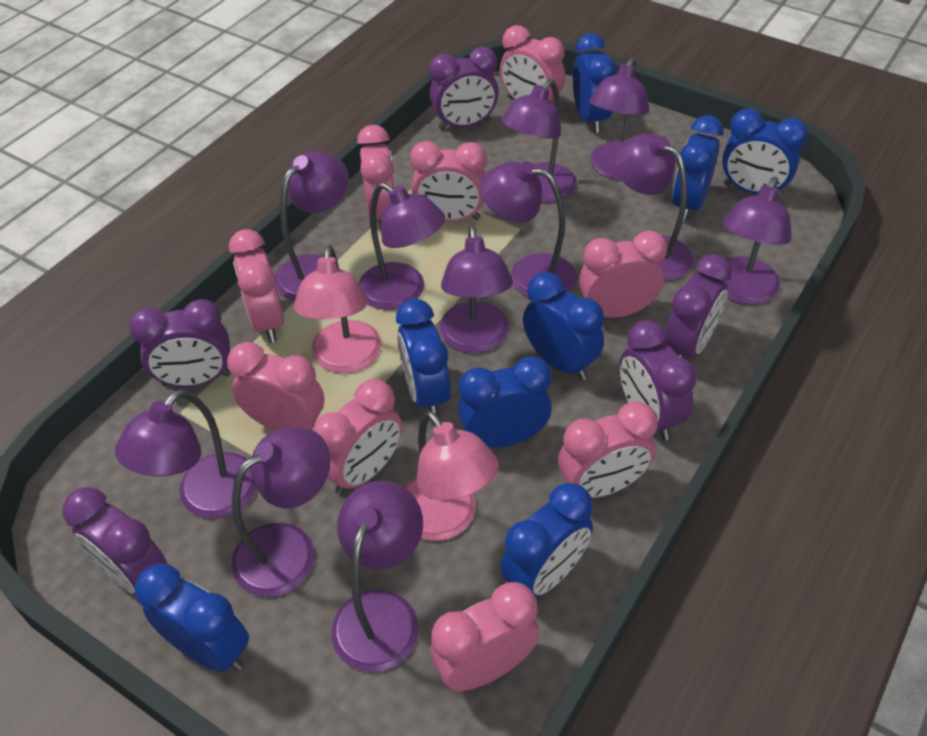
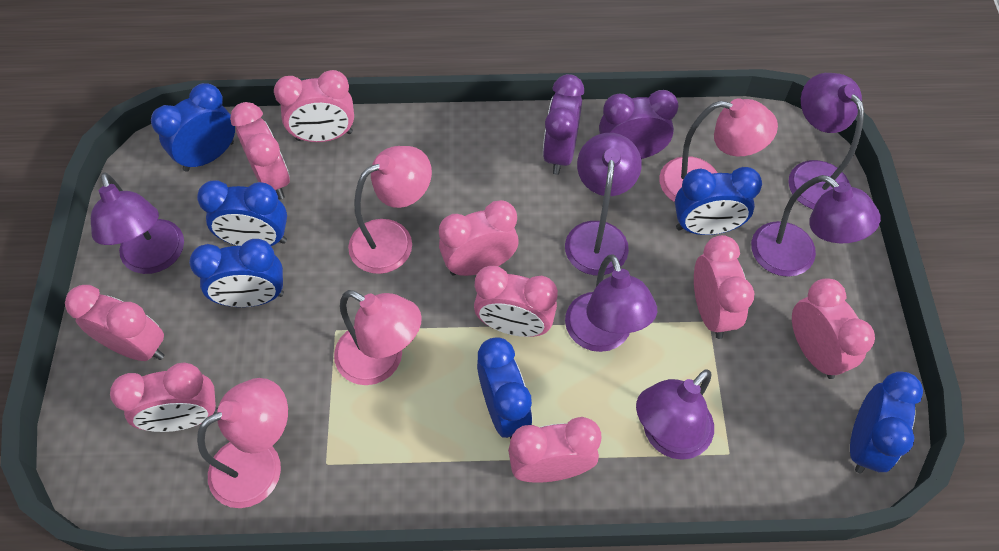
blue clock: [135,564,249,672] [396,299,451,416] [458,356,552,448] [500,483,593,597] [523,272,604,380] [573,33,617,133] [672,115,724,221] [722,109,808,197] = 8 -> [151,83,235,172] [189,239,284,307] [197,180,287,246] [477,337,532,439] [675,167,762,235] [850,371,923,474] = 6
pink lamp: [294,245,382,373] [404,410,498,541] = 2 -> [197,378,288,508] [334,290,422,385] [348,146,432,274] [659,98,778,202] = 4
purple clock: [62,487,167,594] [129,299,231,387] [429,47,499,130] [620,320,697,441] [664,254,732,358] = 5 -> [543,74,584,175] [599,90,678,159] = 2
purple lamp: [115,389,257,519] [231,427,331,597] [275,151,349,301] [331,481,423,672] [359,182,445,310] [440,225,513,353] [480,161,577,297] [501,79,577,203] [589,57,649,180] [614,134,693,281] [722,177,791,305] = 11 -> [91,172,184,274] [565,133,642,275] [565,254,657,352] [636,369,714,460] [751,175,881,277] [788,73,864,209] = 6

